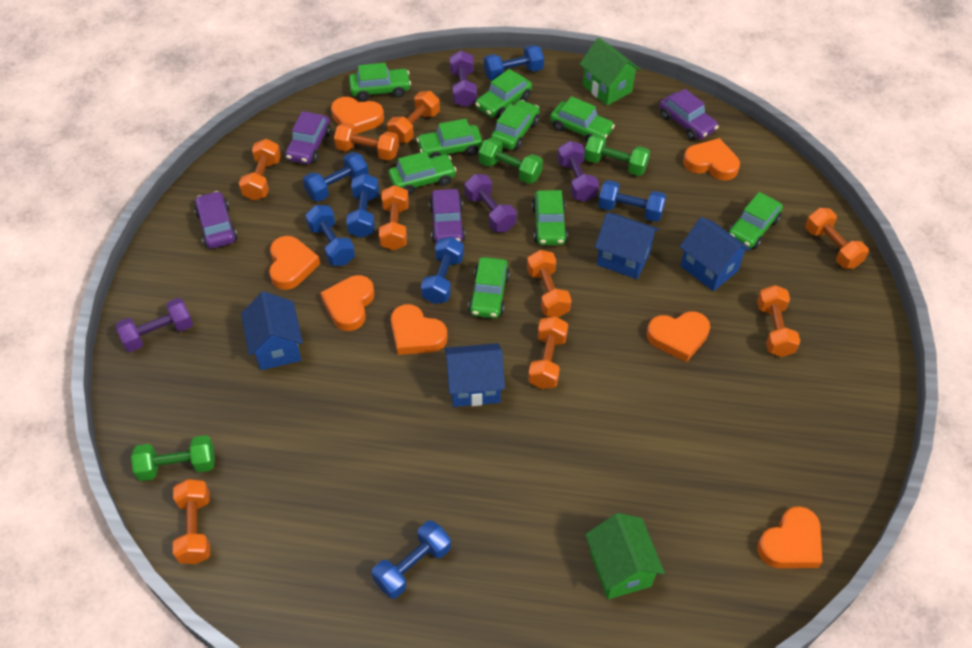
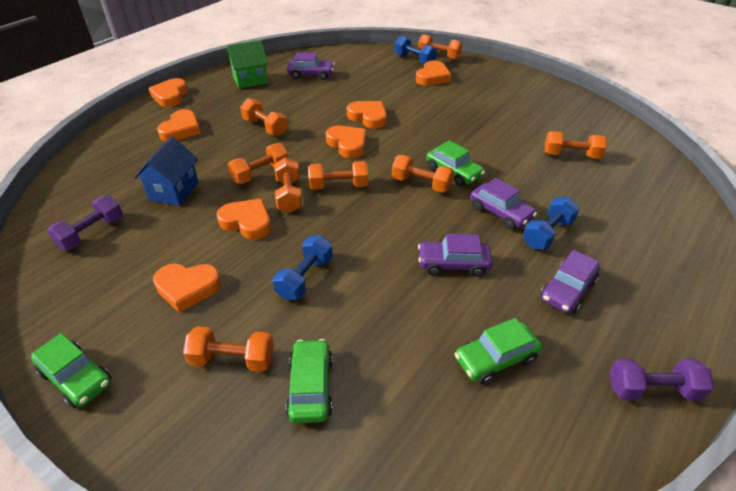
blue dumbbell: [303,152,369,202] [305,205,355,266] [346,173,379,238] [372,521,451,599] [421,237,464,304] [484,45,544,81] [598,180,666,222] = 7 -> [273,235,333,300] [394,36,437,64] [523,197,580,250] = 3
blue house: [241,291,303,370] [445,343,505,407] [595,213,659,279] [680,217,751,291] = 4 -> [134,136,199,206] = 1
green car: [349,63,411,101] [389,151,457,195] [416,119,483,158] [468,257,510,318] [475,69,532,119] [491,100,540,150] [532,190,568,245] [550,96,615,142] [728,192,783,249] = 9 -> [31,333,111,408] [285,339,333,423] [426,140,485,186] [455,318,542,384] = 4
green dumbbell: [131,435,215,481] [479,138,543,184] [584,134,650,176] = 3 -> none = 0
green house: [579,38,641,106] [585,513,665,599] = 2 -> [227,40,268,89] = 1
orange dumbbell: [173,479,210,564] [239,139,281,200] [334,122,399,161] [379,185,409,251] [387,91,440,143] [527,250,572,317] [528,316,568,389] [757,285,800,357] [805,208,869,269] = 9 -> [183,326,274,372] [228,143,288,184] [240,98,287,136] [274,157,302,213] [308,161,368,190] [392,155,454,193] [418,34,462,60] [544,131,607,159] = 8
purple dumbbell: [115,298,193,352] [450,51,477,107] [465,174,517,232] [557,141,599,202] = 4 -> [47,195,123,250] [610,359,714,401] = 2

